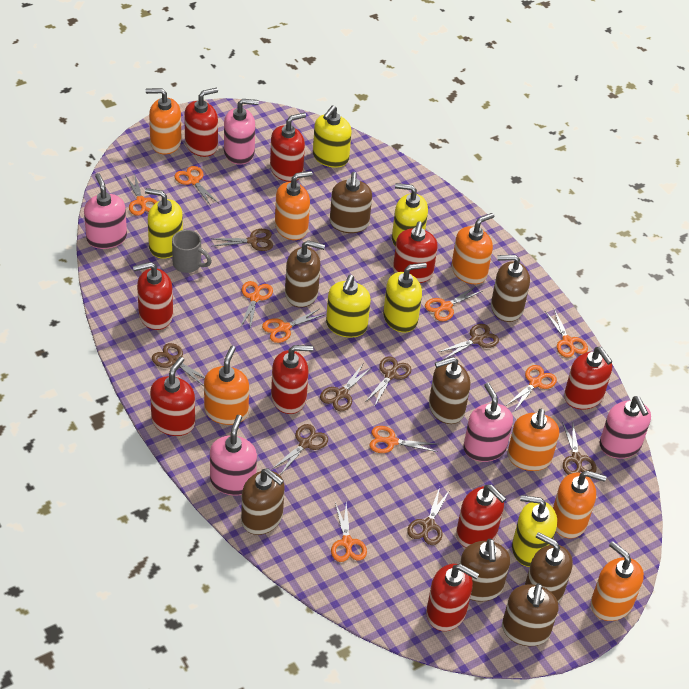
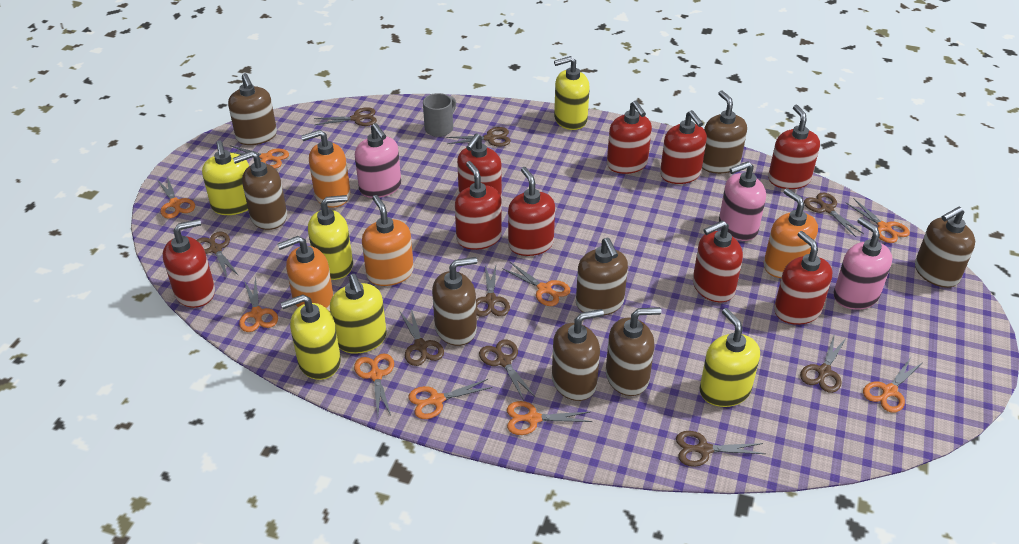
brown scissors: [152,343,205,386] [210,229,273,251] [271,424,328,475] [320,364,371,411] [365,356,411,407] [407,487,450,545] [439,324,499,360] [562,422,597,475] = 8 -> [197,231,239,277] [314,107,377,126] [400,309,444,366] [446,127,511,147] [476,266,510,317] [479,339,535,401] [676,431,765,467] [800,333,847,393] [804,193,864,237] = 9
orange soap dispenser: [146,88,181,154] [204,346,249,425] [275,171,313,240] [452,213,494,284] [507,409,559,471] [553,471,606,539] [591,541,644,621] = 7 -> [277,236,333,311] [301,130,351,208] [362,195,414,286] [764,188,818,278] = 4
pink soap dispenser: [84,173,127,249] [210,415,257,495] [224,99,259,165] [463,383,513,462] [600,396,651,459] = 5 -> [355,123,401,198] [719,161,766,241] [834,217,892,310] = 3

